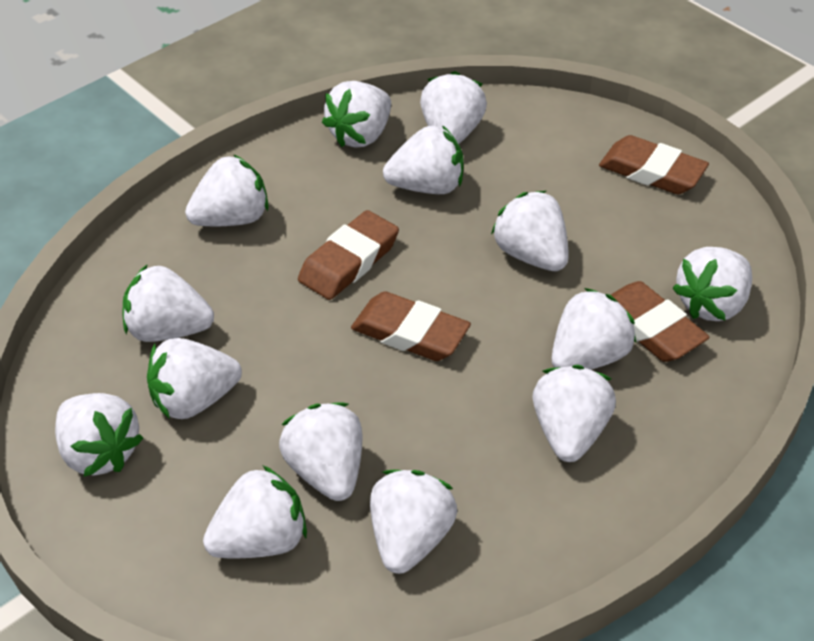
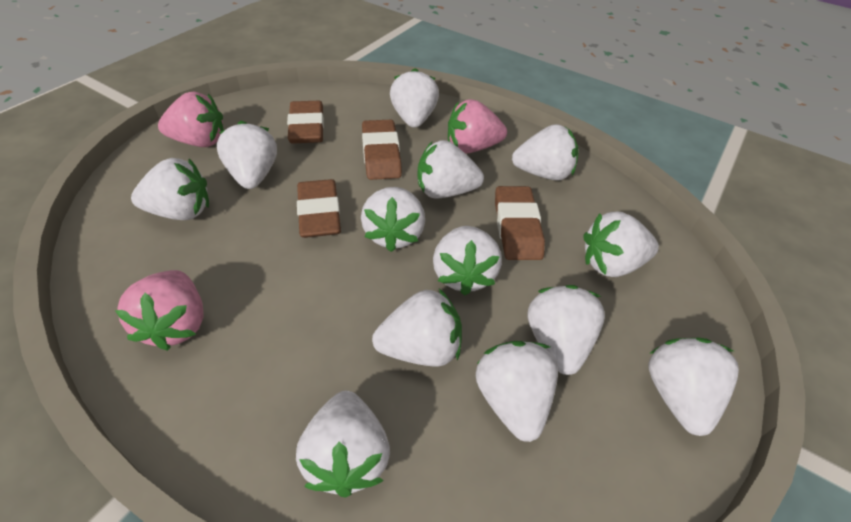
pink strawberry: none = 0 -> [115,270,204,351] [158,92,224,147] [448,99,507,154] = 3
white strawberry: [55,393,143,477] [122,264,214,342] [147,338,242,419] [185,154,269,226] [203,465,307,558] [279,403,362,501] [322,81,391,147] [370,470,457,574] [383,125,463,194] [420,71,487,144] [491,191,569,271] [532,365,616,462] [552,288,636,370] [672,247,752,321] = 14 -> [131,158,209,220] [217,121,277,189] [296,391,390,498] [361,187,425,252] [372,288,462,366] [390,68,439,128] [417,140,484,198] [433,226,502,296] [476,341,558,442] [512,124,579,181] [528,285,605,375] [583,212,659,277] [648,338,739,436] = 13

